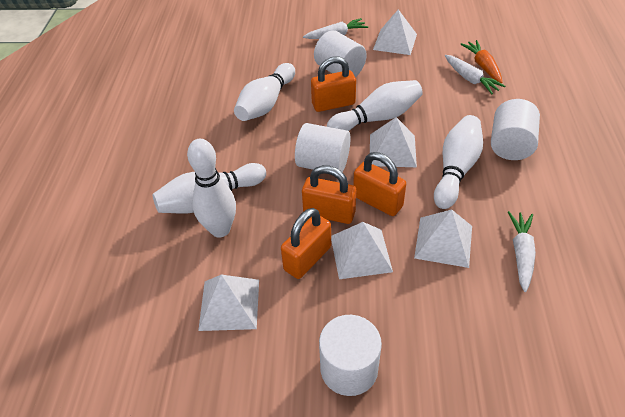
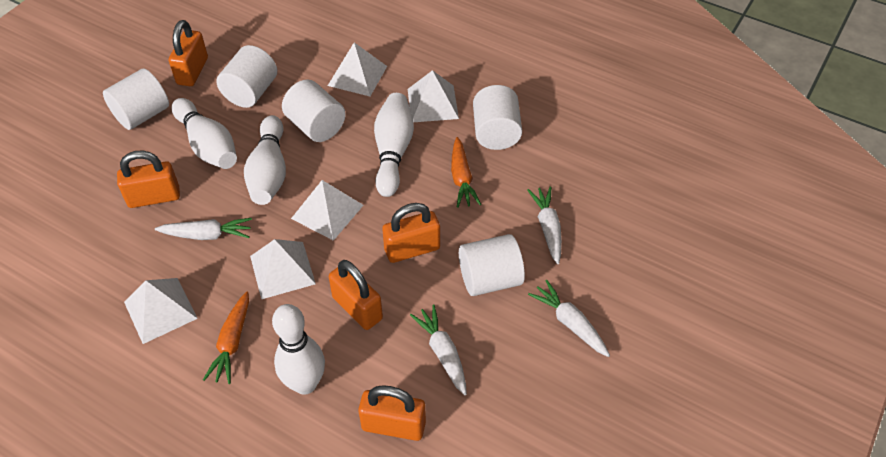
orange carrot: [461,40,502,83] = 1 -> [203,292,249,384] [451,137,481,208] = 2
orange padlock: [281,208,331,279] [302,165,356,224] [311,56,356,112] [353,152,406,216] = 4 -> [117,151,180,208] [169,20,208,86] [329,260,383,330] [358,385,426,441] [382,203,440,263] = 5
white bowling pin: [152,163,266,213] [187,139,236,237] [234,63,295,121] [327,80,423,131] [434,115,483,209] = 5 -> [172,98,237,169] [244,115,286,205] [272,304,325,395] [374,93,414,197] = 4
white carrot: [303,18,368,39] [445,55,505,94] [508,211,536,292] = 3 -> [155,218,252,240] [410,305,467,395] [527,187,562,264] [528,280,610,357] = 4
white cylinder: [295,123,351,172] [314,30,367,77] [319,315,382,396] [491,99,540,160] = 4 -> [103,68,169,130] [216,45,277,108] [282,79,346,142] [459,234,525,296] [473,85,522,150] = 5

